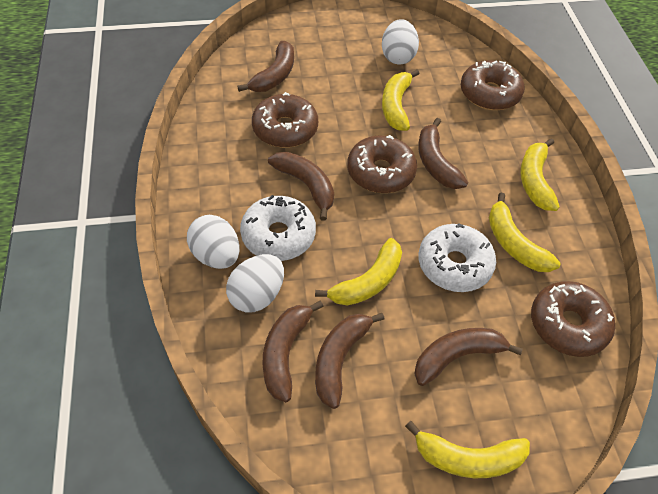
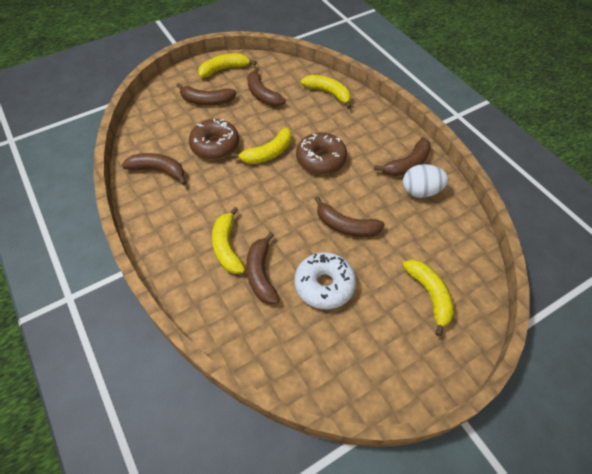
brown donut: [252,92,318,148] [347,135,417,193] [461,61,524,110] [531,281,615,357] = 4 -> [189,119,239,159] [296,132,347,174] = 2
white donut: [240,195,316,261] [418,223,496,292] = 2 -> [295,252,356,309] = 1
white egg: [187,215,239,269] [226,254,284,312] [382,19,419,64] = 3 -> [403,164,448,198] = 1

